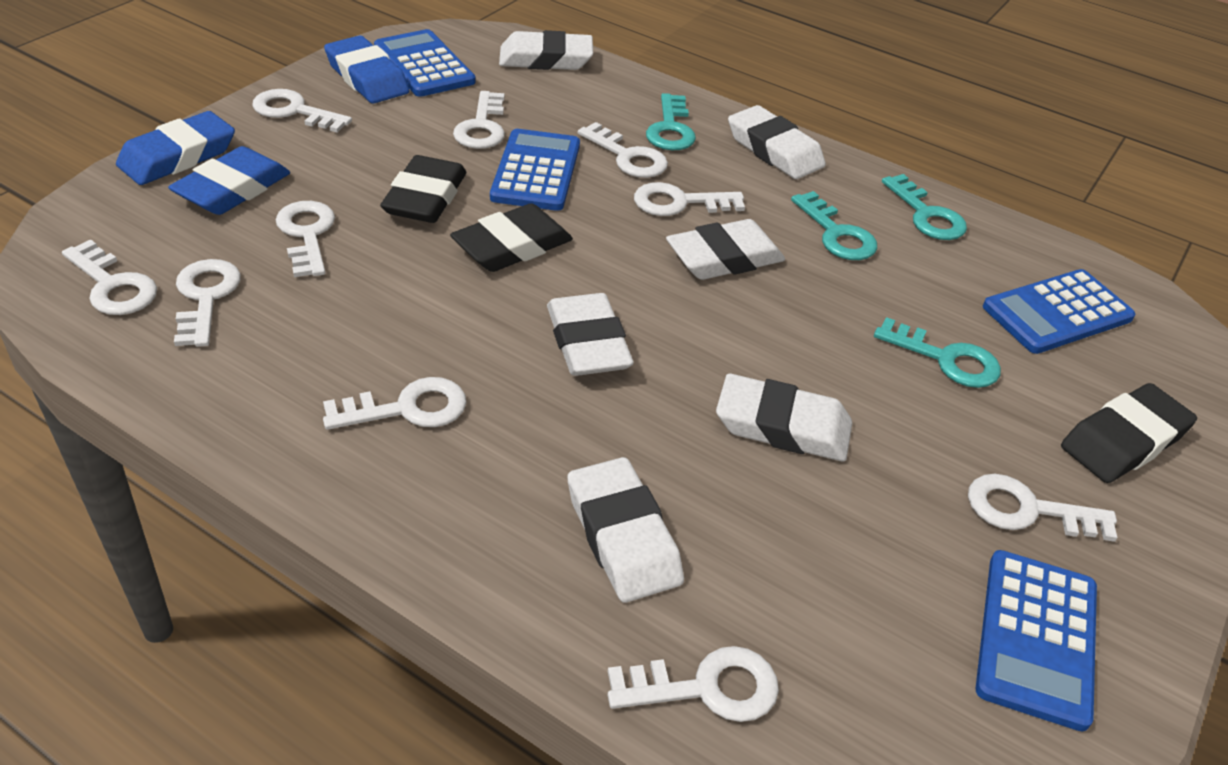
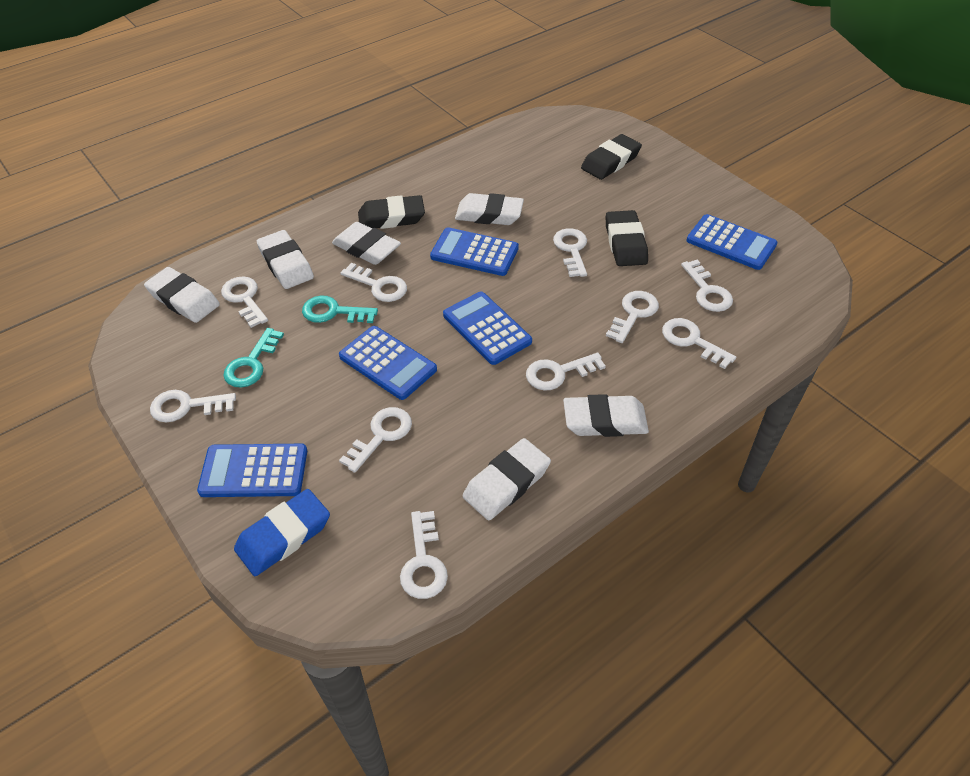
blue calculator: [374,29,475,97] [490,129,580,211] [976,550,1097,732] [983,269,1135,354] = 4 -> [197,444,307,497] [339,326,437,400] [430,227,519,276] [443,292,532,365] [687,214,778,270] = 5
blue eraser: [116,111,235,185] [168,146,290,215] [324,36,409,103] = 3 -> [234,489,330,576] = 1
turquoise key: [646,93,696,150] [791,191,877,260] [874,317,1001,388] [882,174,967,240] = 4 -> [223,328,284,388] [302,296,378,323] = 2

